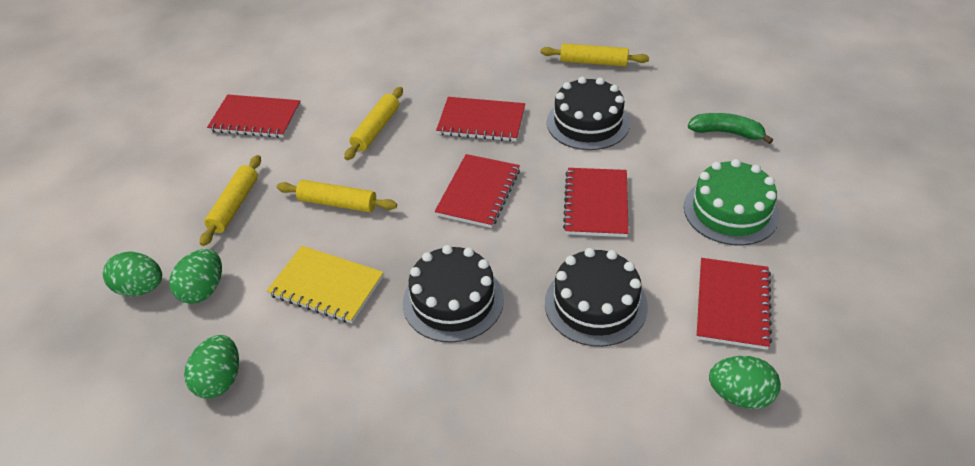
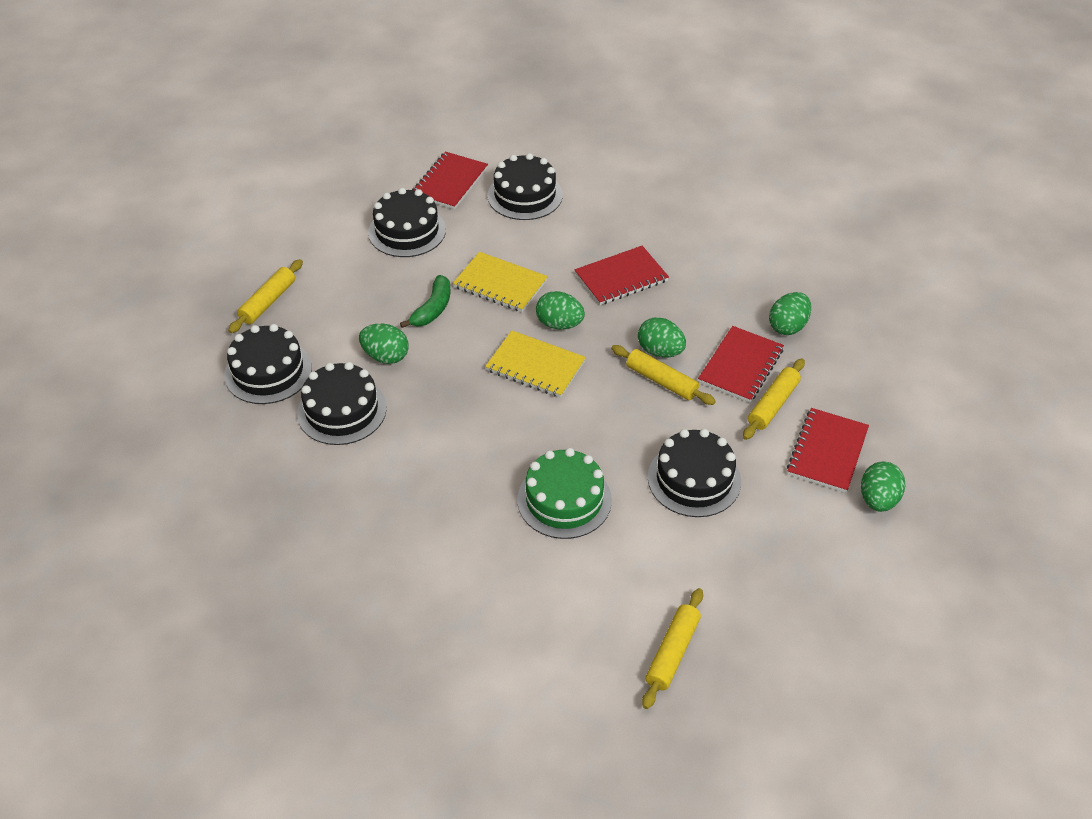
black cake: [403,245,504,343] [545,248,648,347] [547,77,630,150] = 3 -> [224,324,312,404] [297,362,387,445] [368,188,446,257] [487,153,563,220] [648,429,741,517] = 5
green egg: [103,251,162,296] [169,249,222,304] [184,335,239,398] [709,356,781,409] = 4 -> [359,324,408,364] [536,291,585,329] [638,317,686,357] [769,292,811,335] [861,461,905,512] = 5
red notebook: [207,95,301,138] [435,154,520,228] [436,97,525,142] [563,168,629,237] [696,258,772,350] = 5 -> [412,152,488,209] [574,246,669,305] [698,326,784,402] [787,408,869,493] = 4
yellow notebook: [267,246,384,323] = 1 -> [453,252,548,312] [485,330,586,398] = 2

